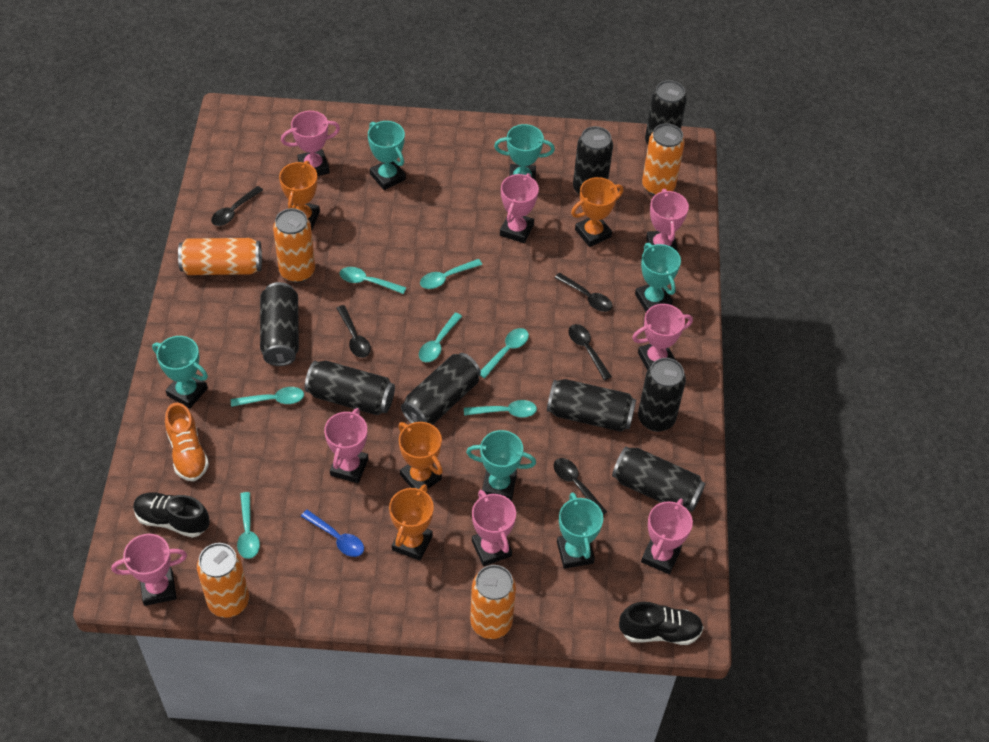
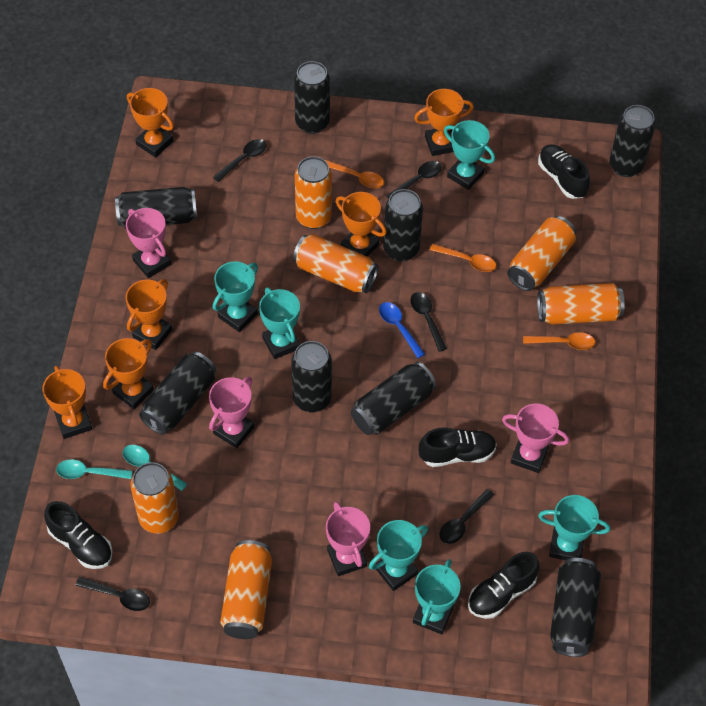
black shoe: [133,492,210,538] [619,602,704,645] = 2 -> [44,501,113,569] [419,427,497,467] [468,552,539,619] [538,145,590,199] = 4
orange can: [178,238,262,275] [197,543,249,618] [273,208,315,283] [470,565,516,639] [642,123,685,196] = 5 -> [130,462,179,534] [220,540,272,639] [293,234,379,293] [295,156,332,229] [507,216,576,291] [537,283,625,325] = 6
orange shoe: [165,403,209,481] = 1 -> none = 0
orange spoon: none = 0 -> [325,160,384,188] [430,244,496,272] [523,332,595,350] = 3
orange trophy: [279,161,320,231] [389,484,434,561] [398,422,443,489] [571,177,623,247] = 4 -> [42,366,92,439] [103,338,154,409] [125,279,172,350] [127,88,174,157] [336,192,387,257] [414,89,474,156] = 6
pink trophy: [111,534,187,606] [281,111,340,176] [324,408,368,483] [472,490,516,566] [500,173,539,243] [632,304,693,370] [641,499,693,574] [646,189,689,252] = 8 -> [126,208,171,278] [209,377,254,448] [326,502,370,576] [502,403,569,473] = 4
turquoise spoon: [231,387,304,407] [237,492,260,559] [340,267,406,294] [419,313,462,362] [420,259,482,289] [464,400,537,418] [480,328,529,378] = 7 -> [56,459,133,479] [123,445,187,491] = 2

